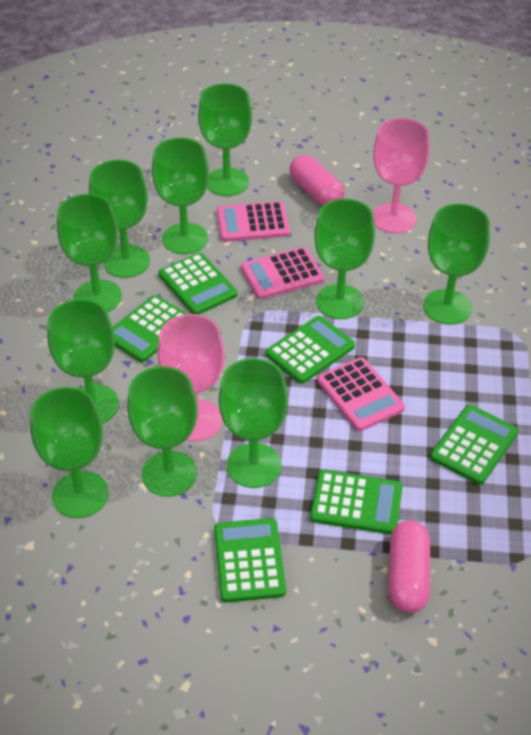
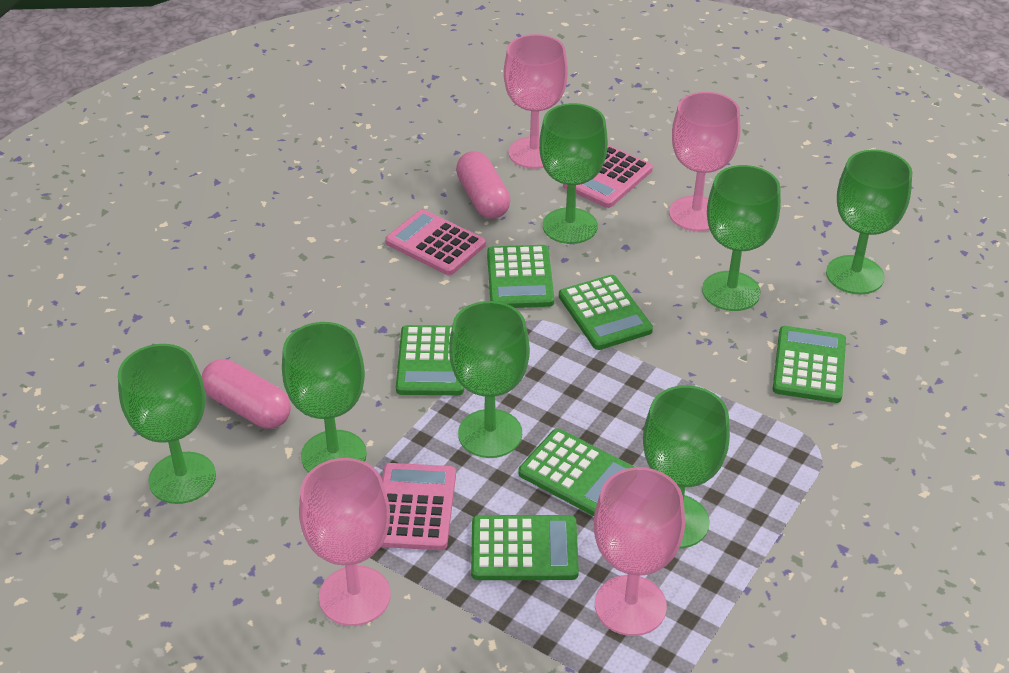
green goblet: [30,387,108,518] [47,299,119,424] [57,194,122,312] [89,160,150,278] [127,366,198,497] [152,138,209,254] [198,83,252,196] [218,358,288,488] [314,198,375,319] [423,203,490,325] = 10 -> [118,344,216,504] [282,322,367,473] [449,301,530,458] [539,103,608,244] [643,385,730,548] [702,165,781,311] [826,150,912,294] = 7
pink goblet: [157,314,225,442] [373,118,430,233] = 2 -> [299,458,390,626] [504,34,568,169] [594,467,685,636] [669,92,740,231] = 4

